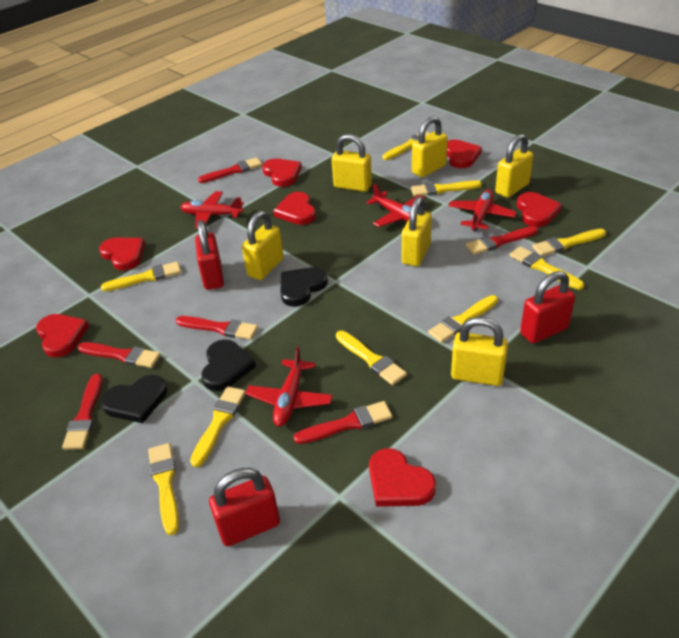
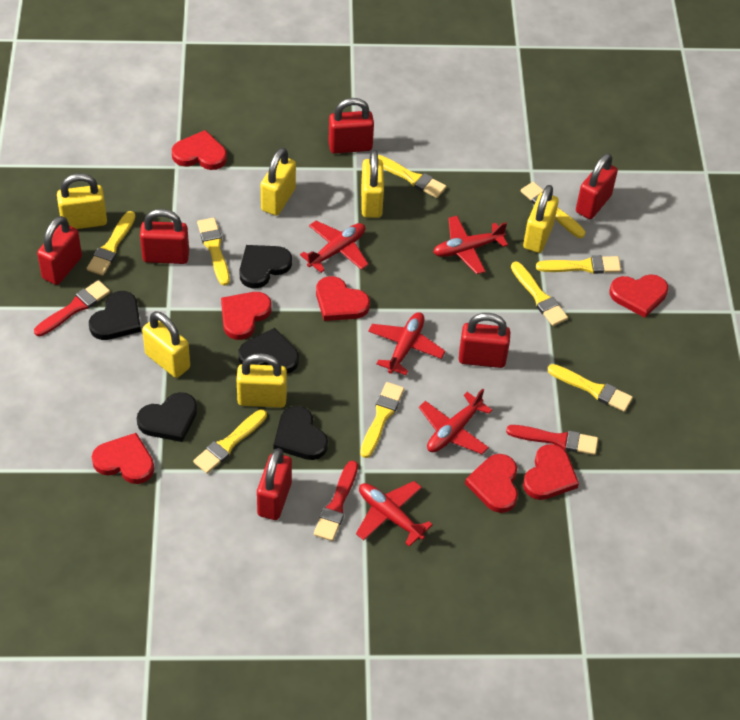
black heart: [101,375,167,424] [201,339,256,391] [280,267,328,307] = 3 -> [89,291,141,340] [137,392,197,442] [239,245,292,288] [239,328,299,374] [274,406,328,460] = 5
red brush: [62,374,103,450] [78,342,161,368] [176,316,258,340] [198,157,262,183] [294,401,392,444] [465,226,538,255] = 6 -> [34,280,110,336] [314,460,358,541] [506,425,598,455] = 3
red padlock: [195,220,224,290] [209,468,280,547] [520,271,575,344] = 3 -> [37,216,82,285] [140,209,189,264] [257,448,292,520] [328,98,374,154] [459,313,510,368] [576,153,618,219] = 6
red plane: [180,191,244,229] [245,346,333,427] [366,184,425,227] [448,190,517,231] = 4 -> [300,221,369,273] [356,481,433,547] [368,312,445,375] [419,389,492,454] [433,216,508,274] = 5

